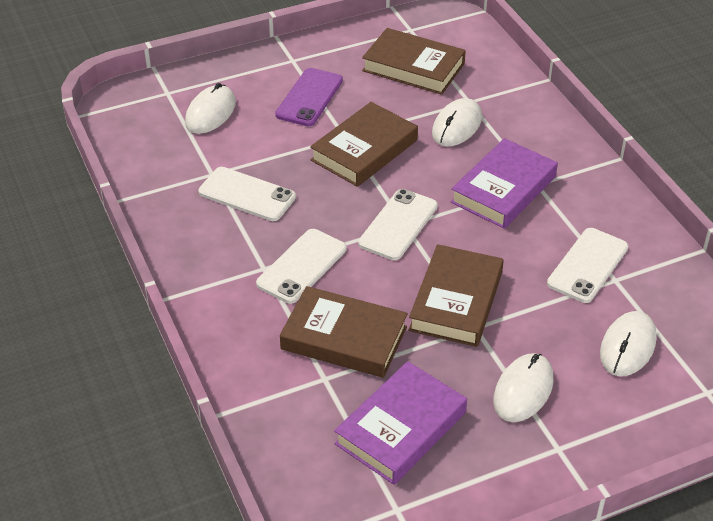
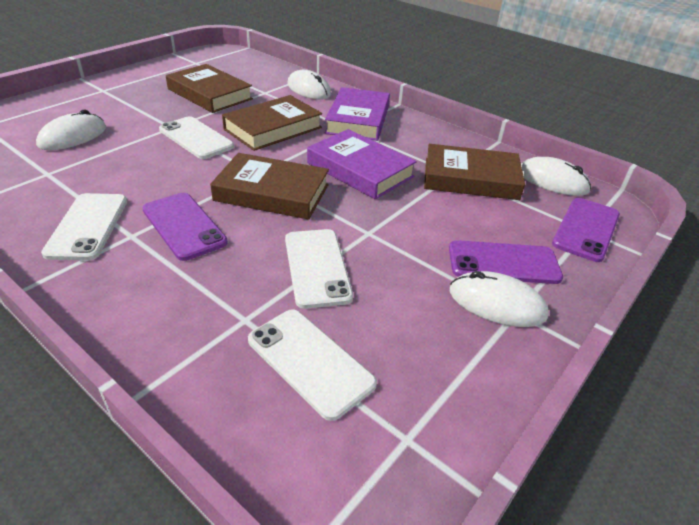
purple phone: [275,68,343,126] = 1 -> [142,193,228,261] [449,240,563,284] [552,198,620,262] = 3

